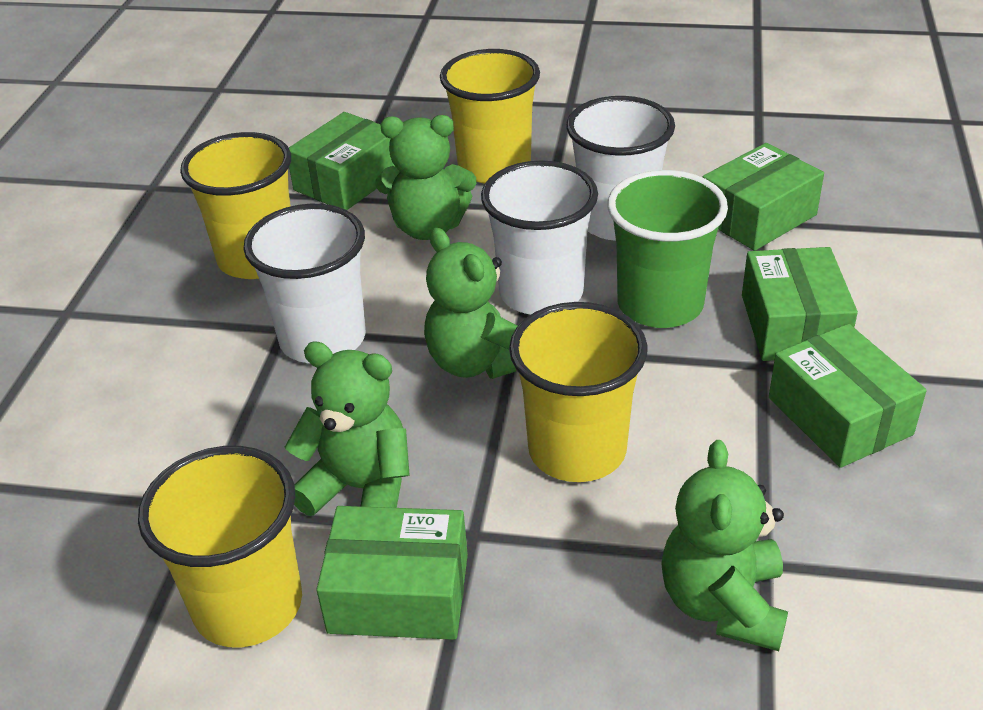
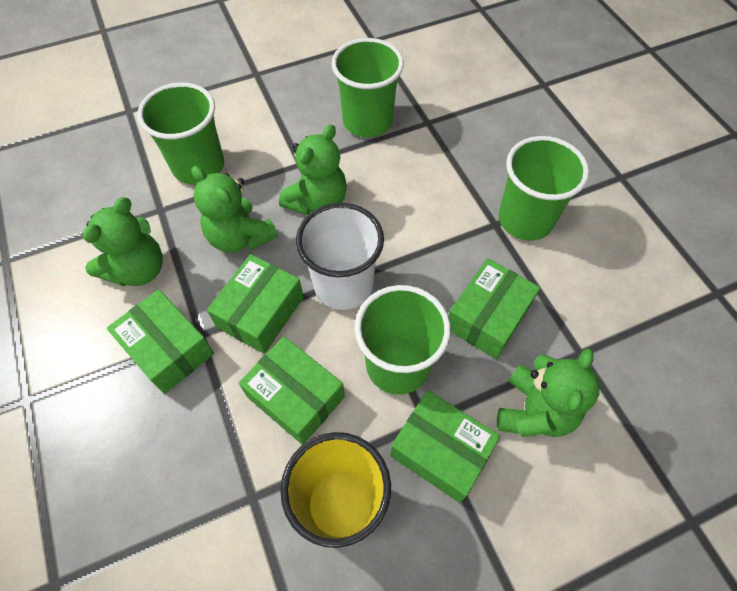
green cup: [607,170,728,328] = 1 -> [137,82,224,184] [331,38,404,137] [355,285,451,395] [498,136,589,241] = 4
white cup: [243,204,366,363] [481,160,598,315] [566,96,675,241] = 3 -> [296,203,384,310] = 1
yellow cup: [138,446,302,647] [180,132,291,279] [440,49,540,184] [509,302,648,482] = 4 -> [280,432,391,548] = 1

